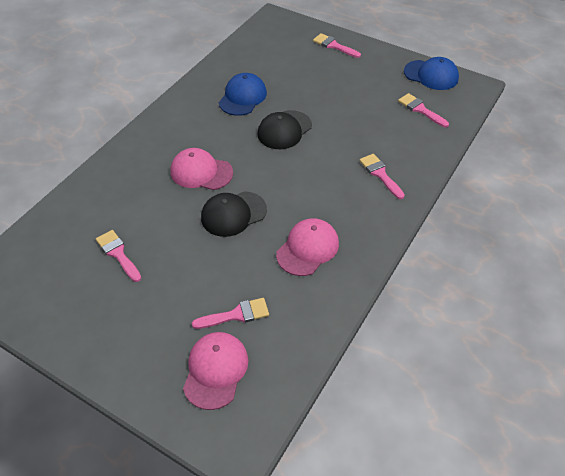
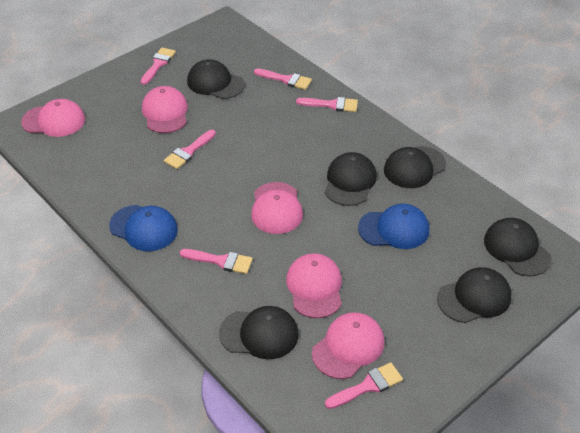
black cap: [201,191,267,237] [257,110,312,149] = 2 -> [187,59,245,99] [219,306,299,359] [325,152,377,206] [384,146,446,188] [437,267,511,323] [484,218,552,277] = 6
pink brush: [96,230,141,282] [192,298,269,329] [313,33,361,58] [359,154,405,199] [398,93,449,127] = 5 -> [141,47,176,85] [164,130,216,169] [180,249,253,274] [254,69,312,90] [296,97,358,112] [325,362,403,409] = 6
pink cap: [171,148,233,190] [183,332,248,410] [276,218,339,276] = 3 -> [21,99,85,137] [142,86,188,133] [251,182,303,234] [286,253,342,318] [312,312,384,379] = 5

